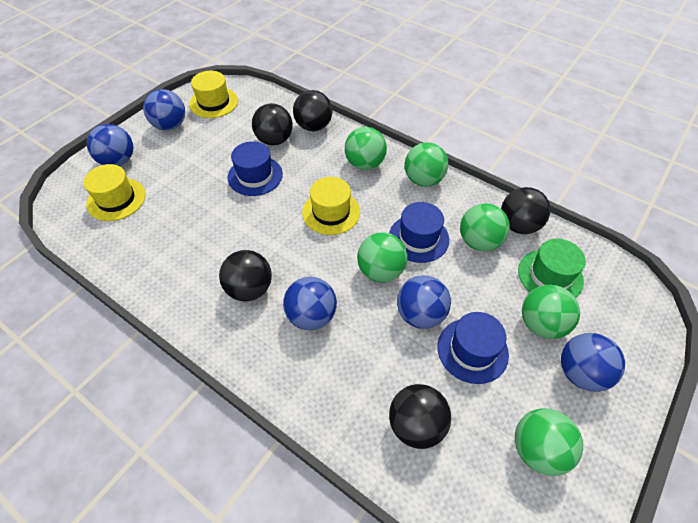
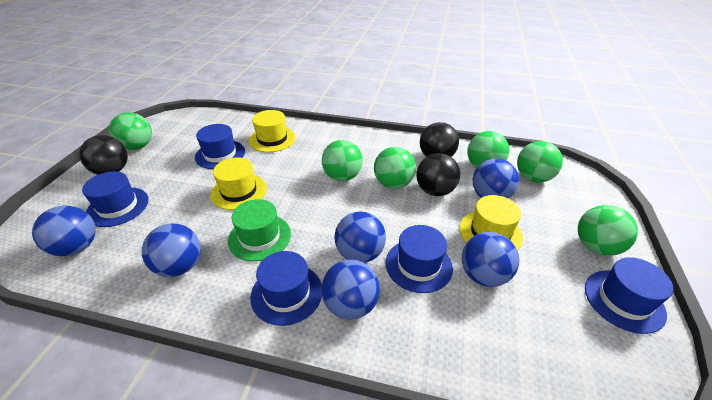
black ball: [219,250,272,301] [252,103,293,145] [293,90,332,131] [389,384,451,449] [501,187,551,234] = 5 -> [79,135,128,175] [416,153,460,196] [420,122,459,157] = 3
blue ball: [87,124,133,166] [143,89,185,130] [283,277,337,330] [397,275,451,329] [561,333,625,392] = 5 -> [32,206,96,257] [142,223,201,277] [321,259,380,320] [334,211,386,263] [462,232,519,287] [473,158,519,198] = 6
blue hat: [228,141,283,196] [389,202,449,263] [438,312,509,384] = 3 -> [82,171,149,227] [195,124,245,169] [251,251,322,326] [386,225,453,293] [585,257,673,334] = 5

